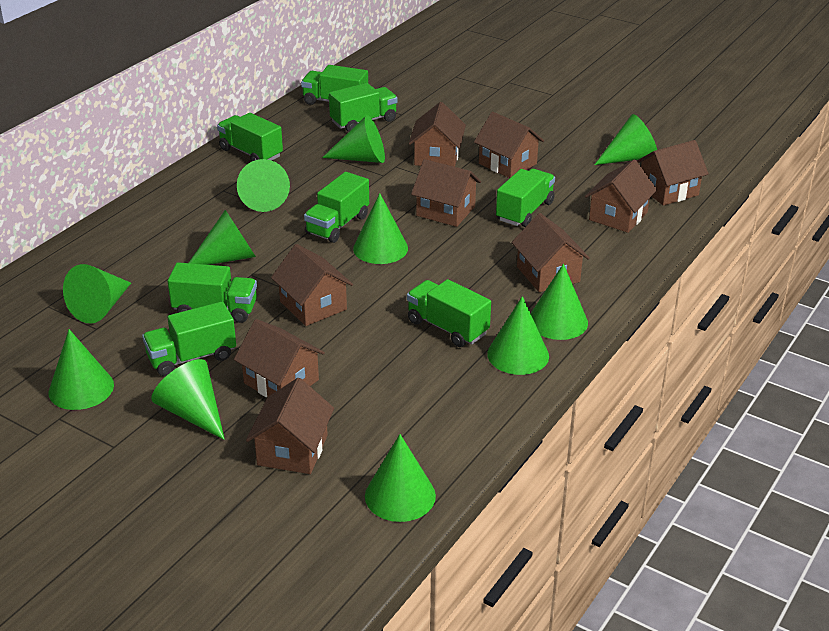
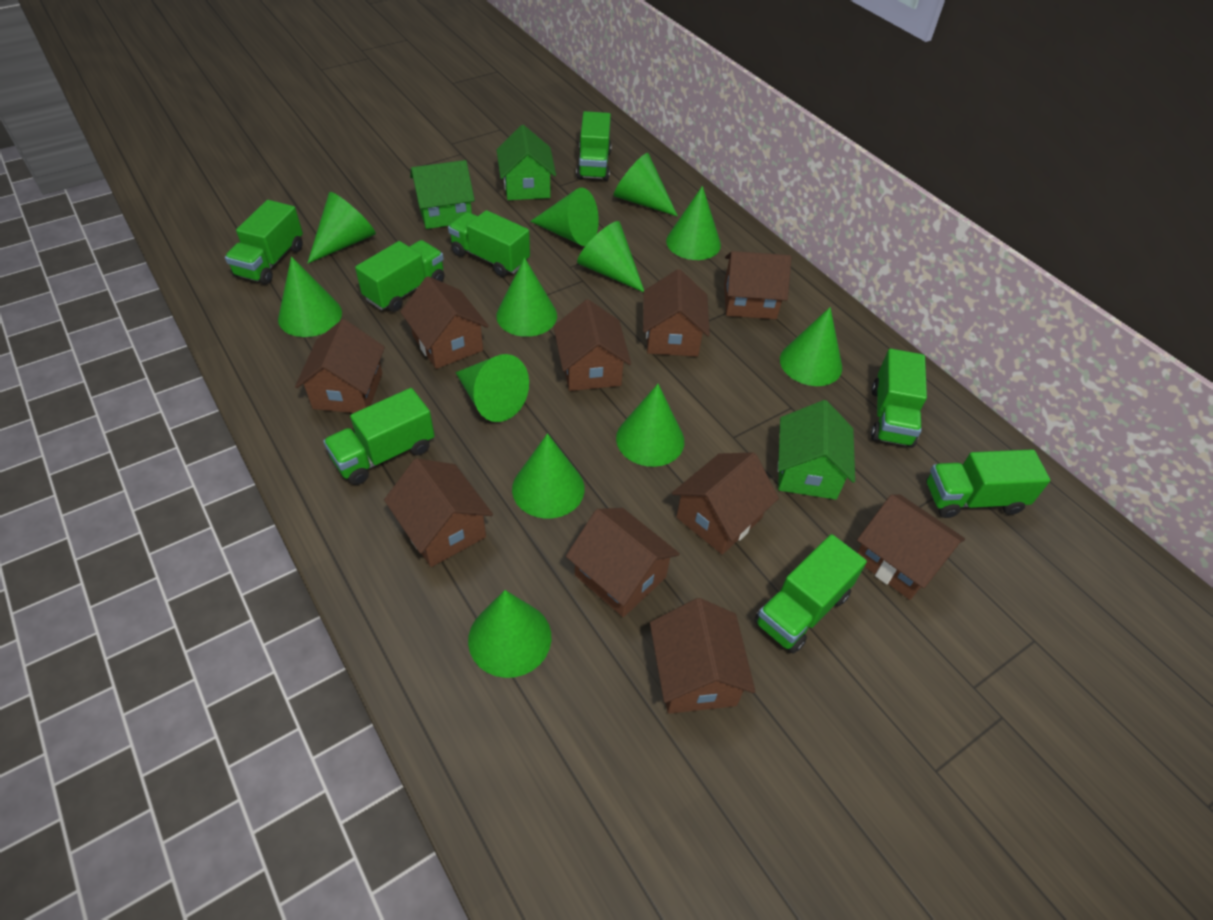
brown house: [234,319,325,397] [246,378,334,474] [271,244,353,326] [409,102,466,167] [411,159,481,227] [474,112,544,178] [511,213,590,292] [585,160,657,233] [637,140,709,206] = 9 -> [295,319,385,413] [384,458,493,567] [400,276,489,369] [554,299,631,391] [566,508,680,617] [643,269,710,357] [650,598,756,714] [672,452,779,554] [724,251,791,319] [857,494,965,600] = 10
green cone: [49,329,114,410] [63,264,131,324] [151,359,225,440] [189,210,256,265] [237,159,290,212] [322,115,385,163] [353,193,408,264] [365,434,436,522] [487,296,549,375] [531,264,588,340] [594,114,657,165] = 11 -> [278,257,342,337] [308,192,376,263] [455,354,529,422] [468,590,551,678] [496,258,557,337] [512,433,585,519] [530,188,599,246] [577,221,644,292] [614,153,678,217] [616,384,684,467] [666,186,721,260] [780,307,842,386] = 12
green house: none = 0 -> [410,160,475,229] [497,125,556,200] [778,400,855,500] = 3

